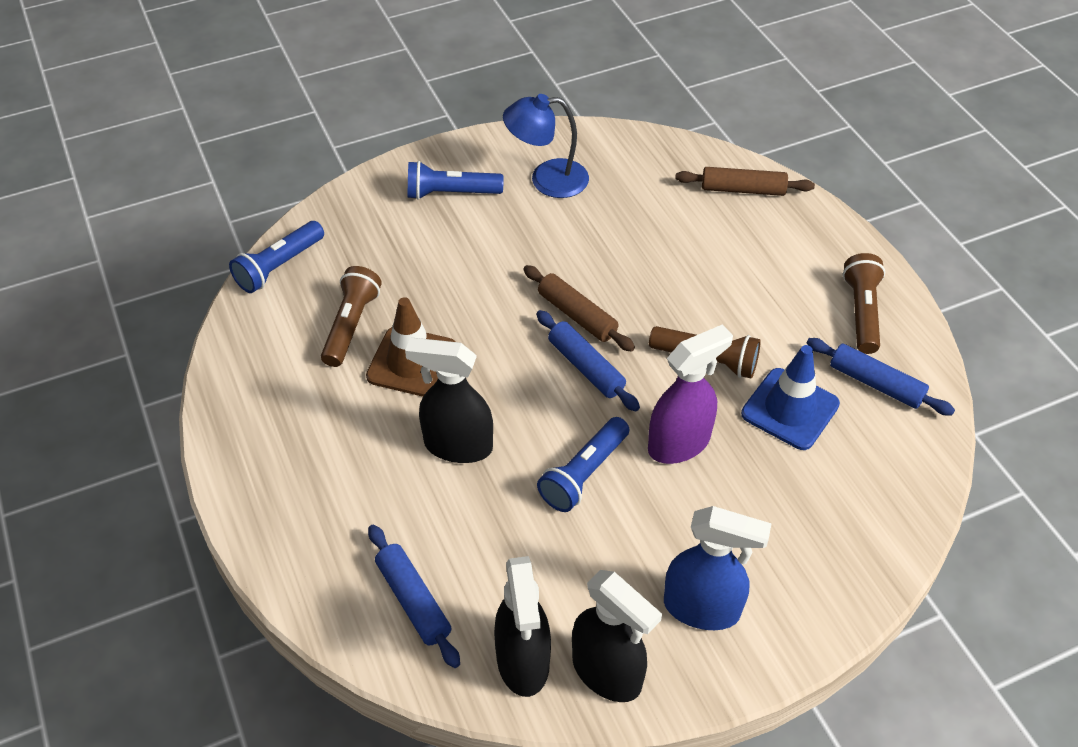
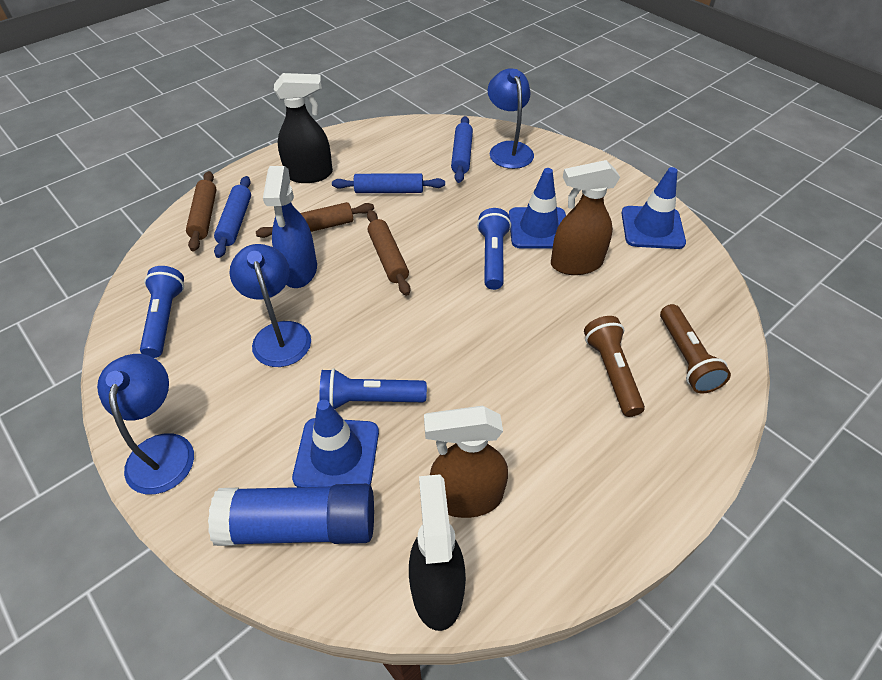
black spray bottle: [405,338,493,463] [494,556,551,697] [572,570,662,702] = 3 -> [274,73,333,183] [409,474,466,631] = 2
blue glue stick: none = 0 -> [208,484,374,546] = 1
blue lamp: [503,94,589,198] = 1 -> [97,354,194,494] [229,244,311,367] [488,68,534,169] = 3
blue traffic cone: [741,345,840,450] = 1 -> [292,400,379,487] [509,168,566,249] [621,167,686,249] = 3
brown flashlight: [321,266,382,367] [649,326,761,378] [843,253,885,354] = 3 -> [584,316,645,417] [660,304,731,393] = 2
brown rolling pin: [523,265,635,352] [675,167,815,196] = 2 -> [186,171,216,252] [256,202,374,238] [367,210,410,296] = 3
brown spray bottle: none = 0 -> [424,406,508,518] [551,160,620,275] = 2
brown traffic cone: [366,297,455,397] = 1 -> none = 0
purple spray bottle: [648,324,733,464] = 1 -> none = 0

